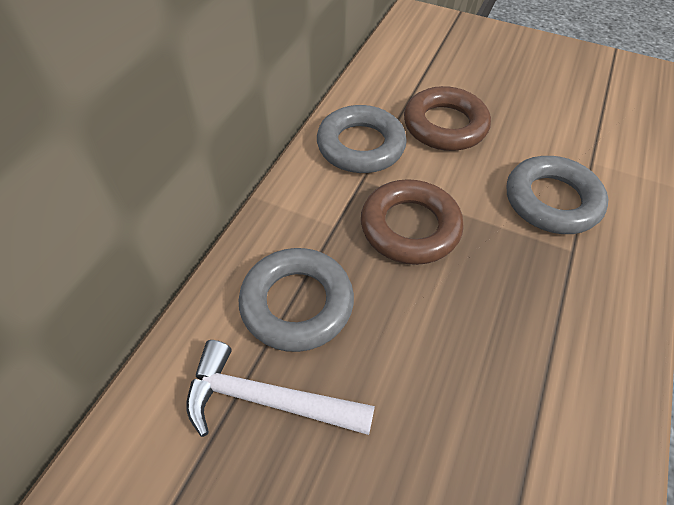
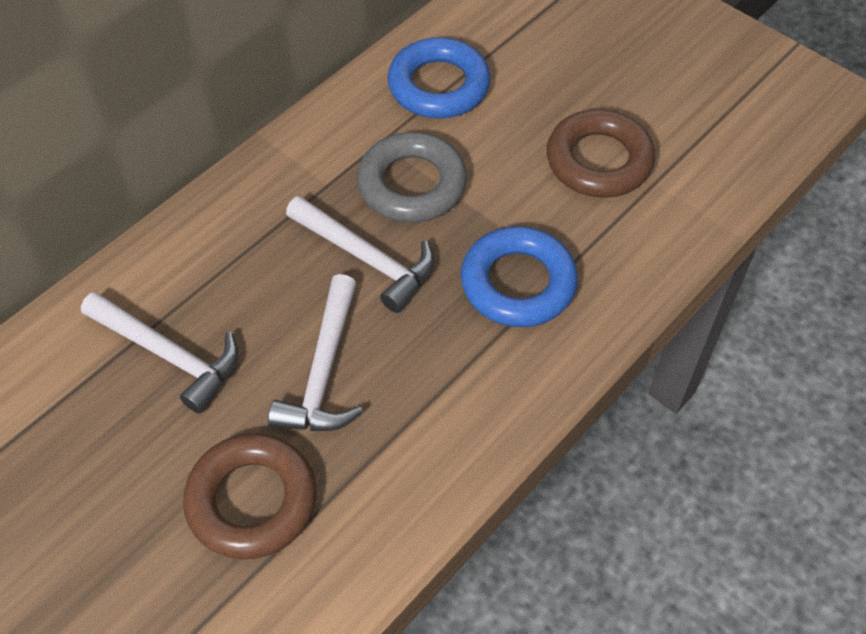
blue ring: none = 0 -> [387,37,491,119] [461,226,578,327] = 2
grey ring: [238,248,354,352] [317,105,407,173] [507,156,608,234] = 3 -> [357,132,467,223] = 1
white hammer: [186,340,375,437] = 1 -> [81,292,238,413] [268,274,363,431] [286,196,434,313] = 3

